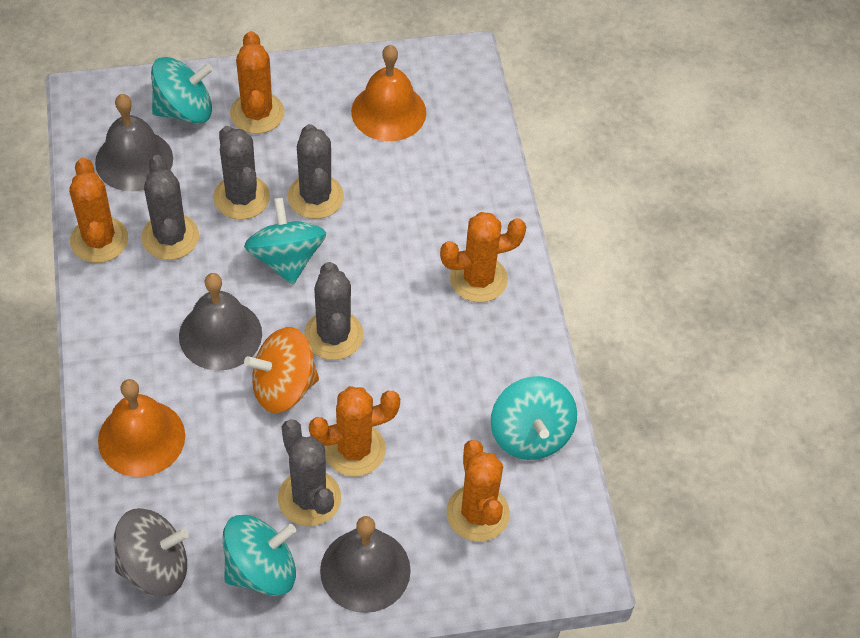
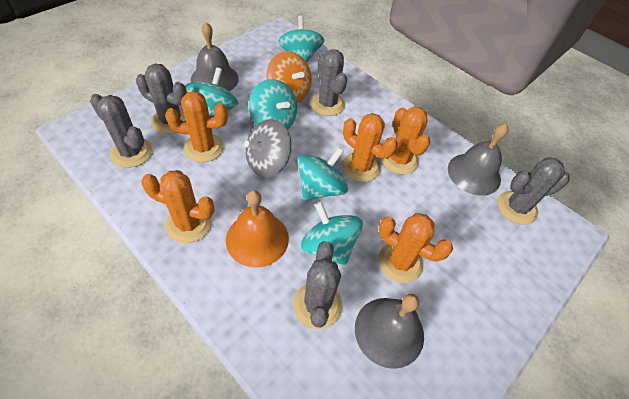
orange bell: [98,379,185,477] [351,45,426,141] = 2 -> [226,190,289,268] = 1
turquoise spinning top: [151,57,213,124] [223,515,296,596] [244,197,326,285] [491,376,577,460] = 4 -> [185,67,238,116] [249,79,297,130] [278,16,325,63] [297,147,348,201] [301,202,363,266] = 5

